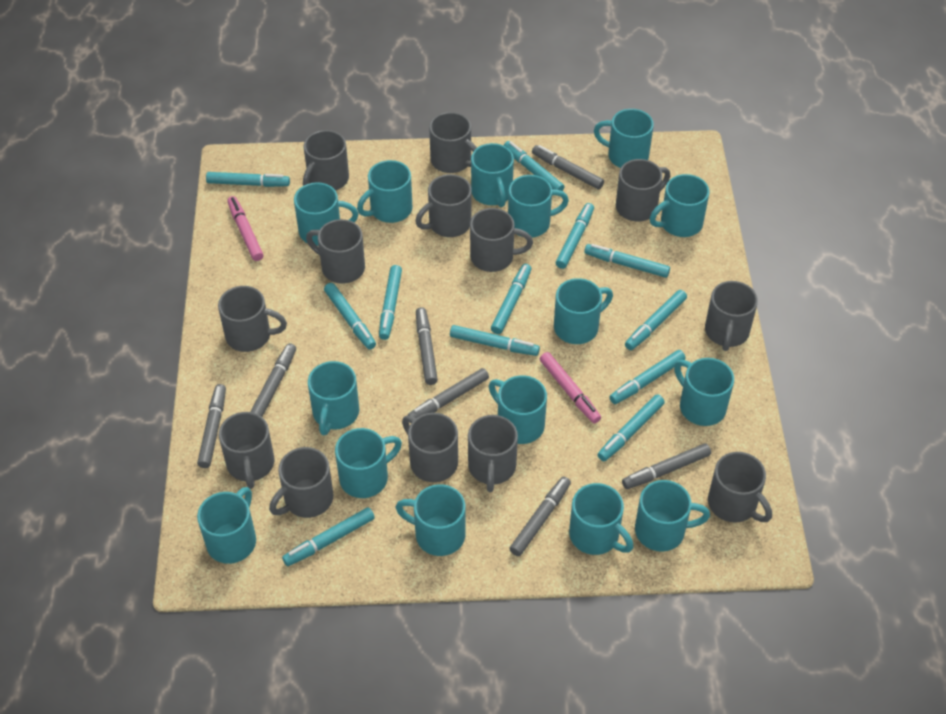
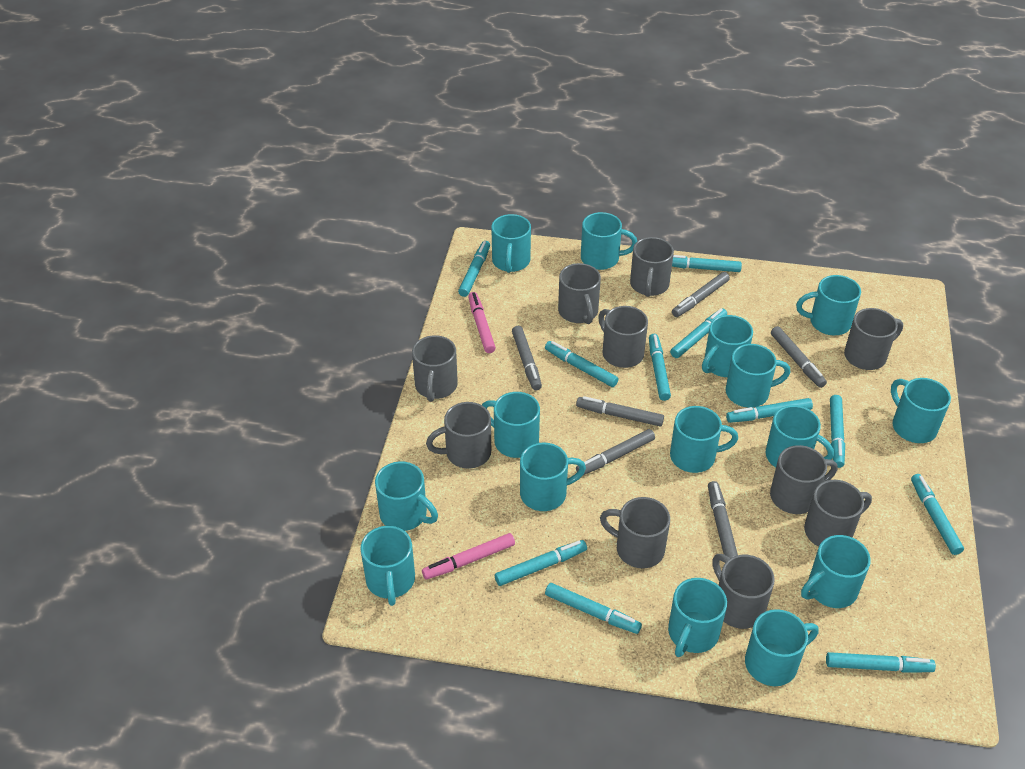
grey marker: [197,384,226,468] [250,343,296,417] [408,368,489,418] [416,307,438,385] [509,476,571,556] [532,145,604,189] [622,443,711,489] = 7 -> [512,326,542,390] [576,396,664,426] [576,429,655,475] [672,272,730,317] [708,481,738,558] [771,326,827,388] = 6
grey mug: [218,286,287,352] [219,412,275,489] [269,447,334,518] [303,130,349,191] [306,219,365,284] [402,413,458,482] [415,174,472,237] [429,112,477,173] [468,415,518,492] [470,208,533,272] [616,159,670,222] [705,281,758,351] [708,452,772,523] = 13 -> [412,335,458,402] [426,402,491,469] [558,263,601,324] [598,306,648,368] [600,497,670,568] [630,237,674,297] [712,554,775,629] [770,445,838,514] [804,480,872,547] [844,308,903,370] = 10
turquoise marker: [206,172,290,187] [282,507,375,566] [324,283,376,350] [379,265,402,340] [450,325,540,356] [491,264,531,334] [503,141,564,191] [556,203,594,269] [584,244,670,278] [597,395,665,461] [609,350,686,404] [625,290,687,350] = 12 -> [458,241,490,297] [495,540,587,586] [545,341,618,387] [545,583,642,634] [649,334,671,401] [670,308,727,358] [672,255,742,272] [726,398,813,423] [826,652,936,673] [830,395,845,468] [911,474,964,555] = 11

